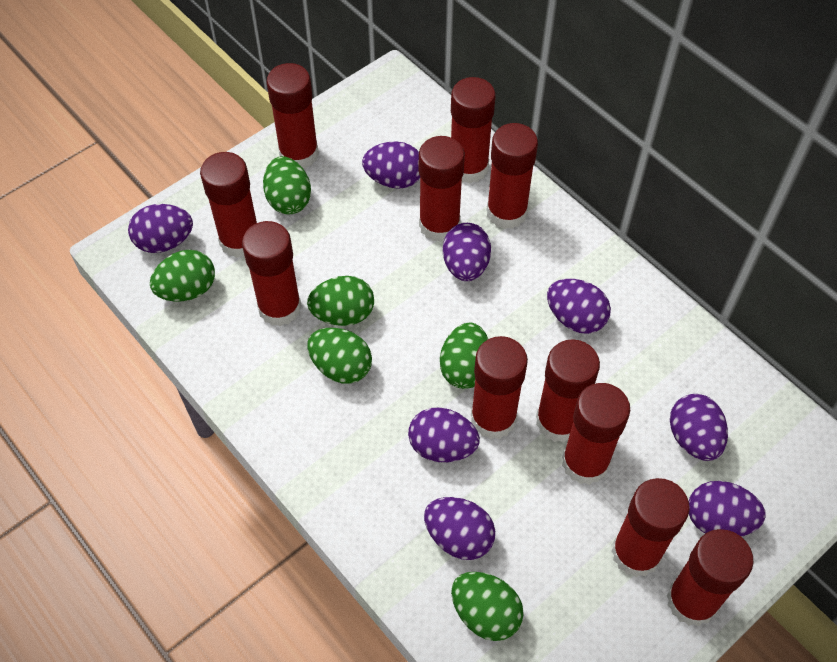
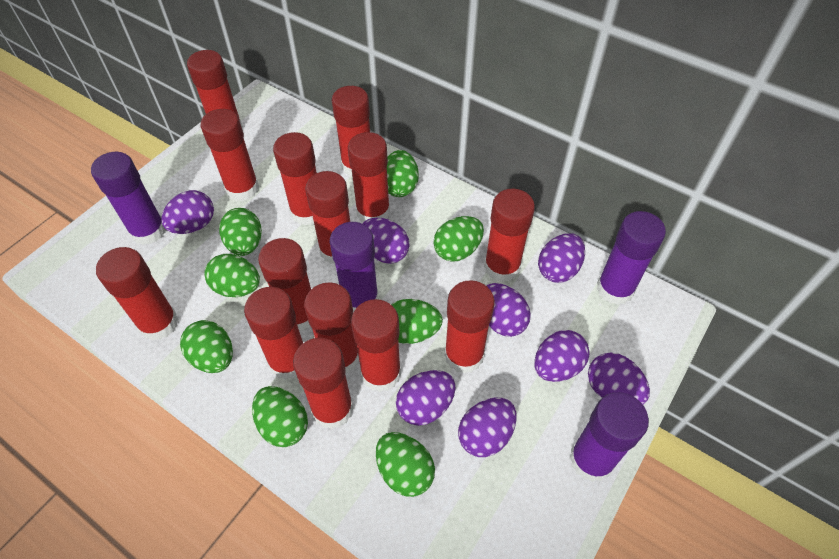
green egg: [150,250,215,302] [263,156,311,214] [307,276,374,326] [307,328,372,384] [440,323,488,389] [451,572,524,641] = 6 -> [180,320,233,373] [204,254,260,297] [219,208,262,256] [252,386,308,447] [376,432,435,497] [387,150,419,197] [391,299,443,344] [433,216,484,262] = 8
purple glue stick: none = 0 -> [91,152,166,245] [330,222,379,312] [570,392,649,482] [597,211,666,305] = 4
red glue stick: [200,152,257,258] [242,221,302,326] [266,63,319,169] [419,136,465,242] [451,77,496,183] [471,336,528,439] [487,123,538,229] [536,339,600,443] [562,383,630,485] [612,478,690,577] [667,529,754,626] = 11 -> [96,247,178,341] [187,50,243,128] [201,109,259,201] [244,287,303,380] [258,238,311,331] [273,132,317,225] [293,338,353,429] [304,282,359,373] [305,171,350,264] [332,86,370,176] [348,132,390,222] [351,299,401,392] [444,280,495,374] [484,189,535,282] = 14

